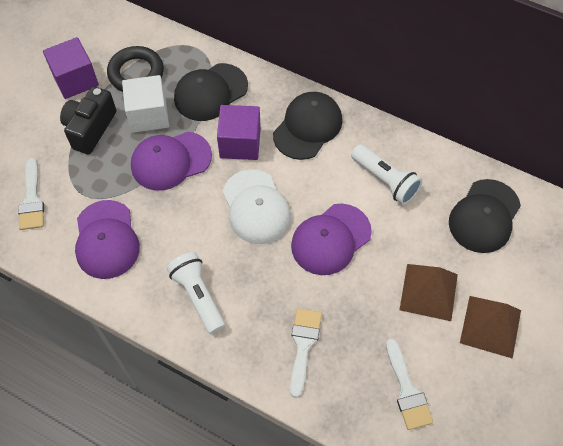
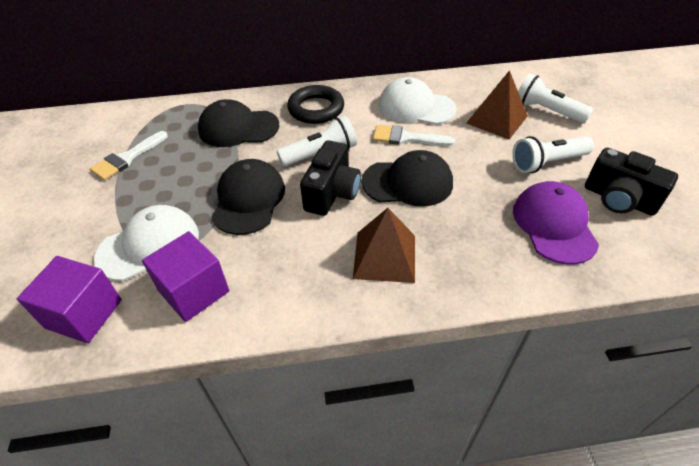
black camera: [60,86,116,155] = 1 -> [300,140,361,216] [585,148,678,216] = 2
purple cap: [75,200,140,279] [131,132,212,191] [291,203,372,275] = 3 -> [513,181,599,265] = 1
white brush: [18,158,44,230] [290,308,322,398] [386,338,433,430] = 3 -> [90,131,168,180] [373,125,455,146] = 2
white cap: [223,169,291,244] = 1 -> [94,205,199,281] [379,77,457,125] = 2
white cube: [122,75,169,133] = 1 -> none = 0
white flashlight: [167,252,225,334] [351,144,422,205] = 2 -> [277,115,357,166] [512,136,594,173] [518,73,594,124] = 3

